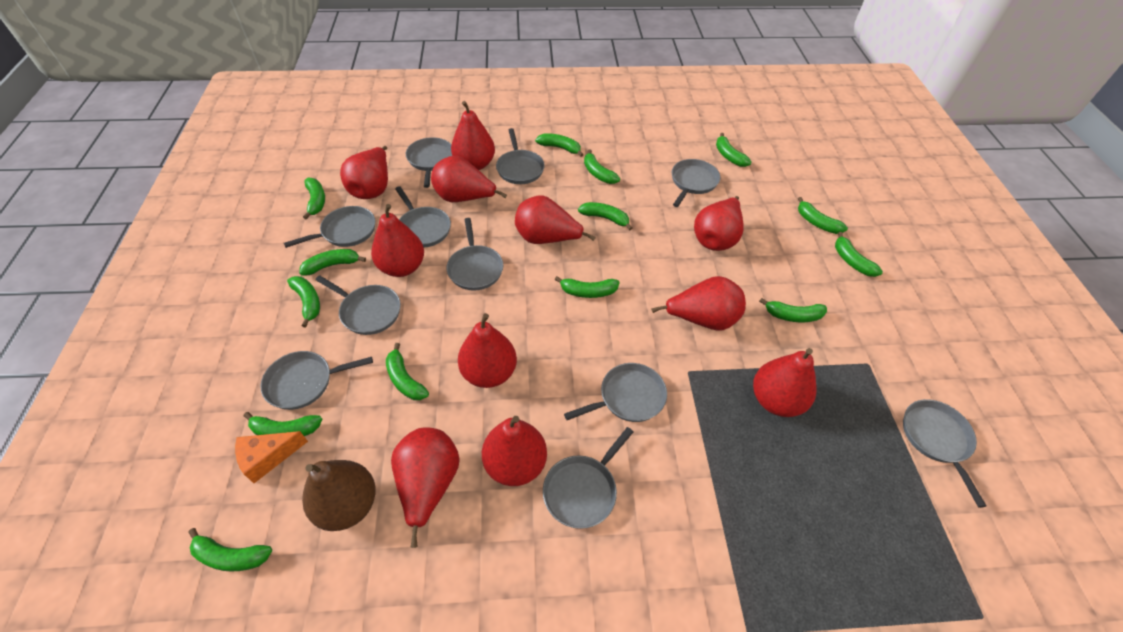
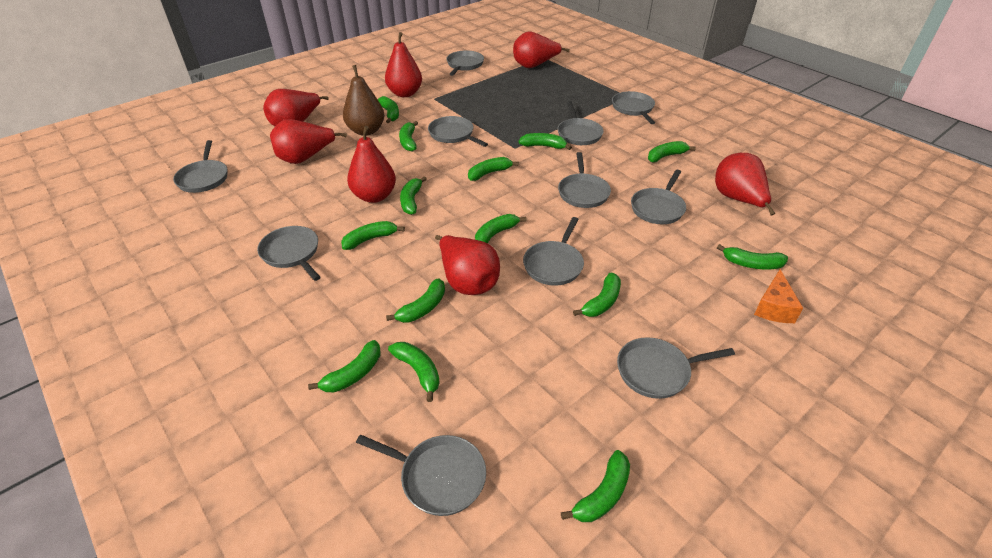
red pear: [340,146,388,199] [371,204,424,277] [391,427,460,548] [431,156,507,202] [451,101,495,170] [458,313,517,388] [482,416,547,486] [515,195,596,244] [651,276,746,331] [694,196,744,251] [753,348,817,417] = 11 -> [263,89,329,126] [270,119,347,164] [347,126,396,203] [385,32,422,97] [435,235,500,295] [513,32,570,68] [715,153,775,216] = 7

